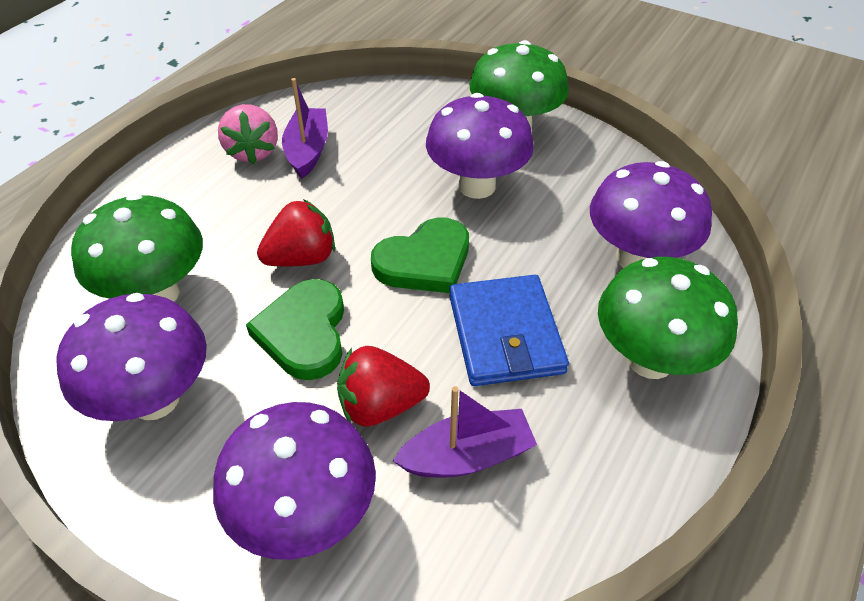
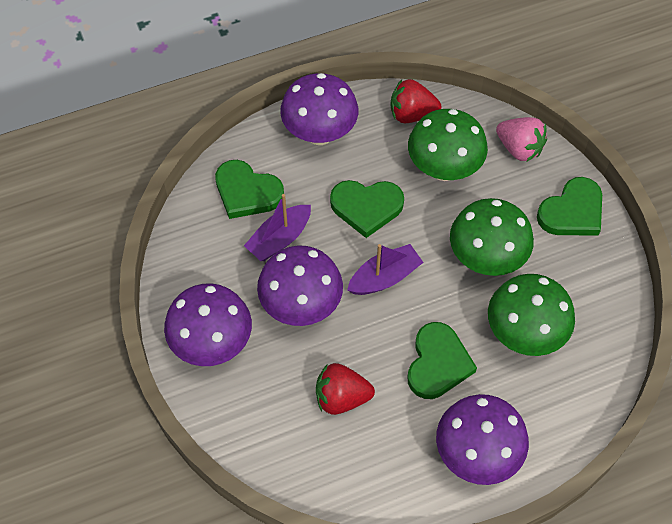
blue wallet: [449,275,569,386] = 1 -> none = 0
green heart: [246,279,344,380] [371,217,469,293] = 2 -> [215,160,284,219] [330,180,404,238] [408,322,477,399] [537,177,602,236] = 4

